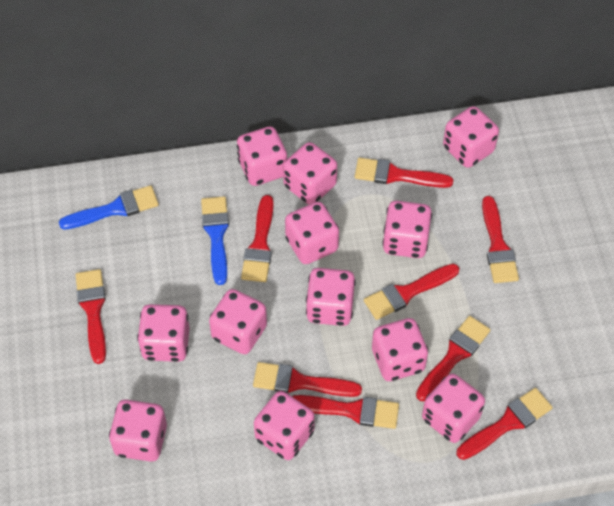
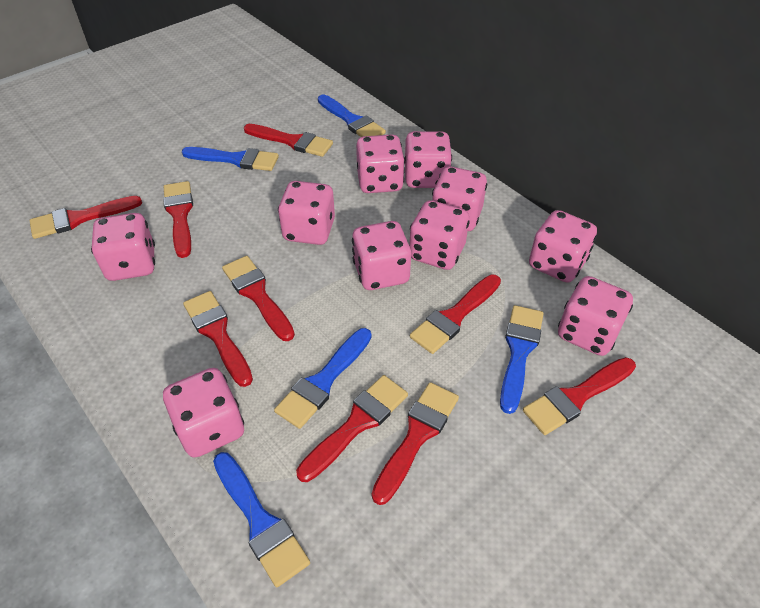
blue brush: [59,185,159,229] [201,196,229,285] = 2 -> [182,147,279,171] [213,452,310,587] [274,328,372,429] [318,94,386,137] [500,305,544,414] = 5
pink dice: [109,400,167,462] [137,304,190,362] [209,289,267,354] [237,126,287,186] [254,391,315,460] [283,142,337,205] [285,202,339,264] [306,268,356,326] [372,318,428,381] [382,201,432,258] [422,373,485,443] [443,106,499,168] = 12 -> [91,213,155,281] [163,368,244,458] [278,181,335,245] [352,221,411,290] [356,135,405,193] [405,131,452,188] [409,200,470,270] [432,166,487,231] [529,210,597,283] [558,276,633,356] = 10

